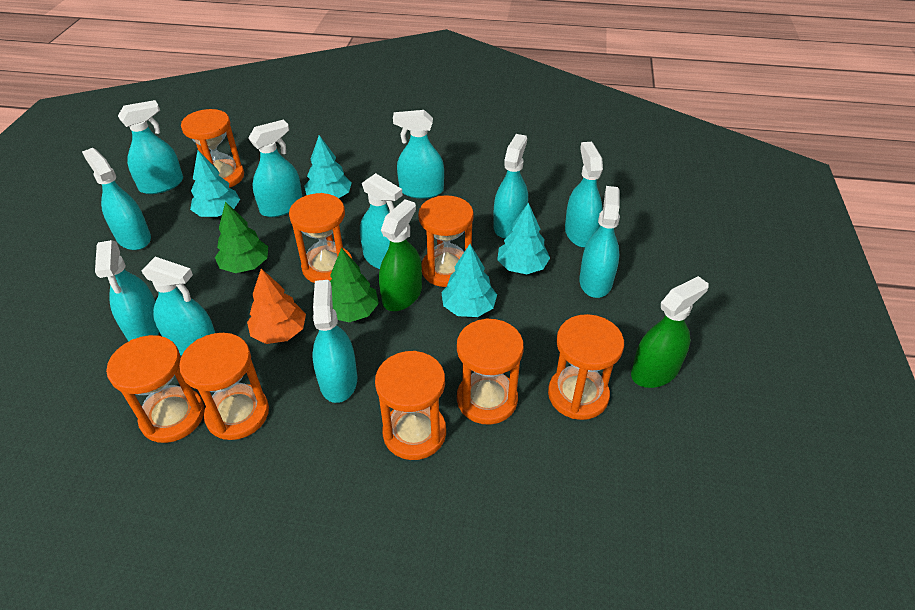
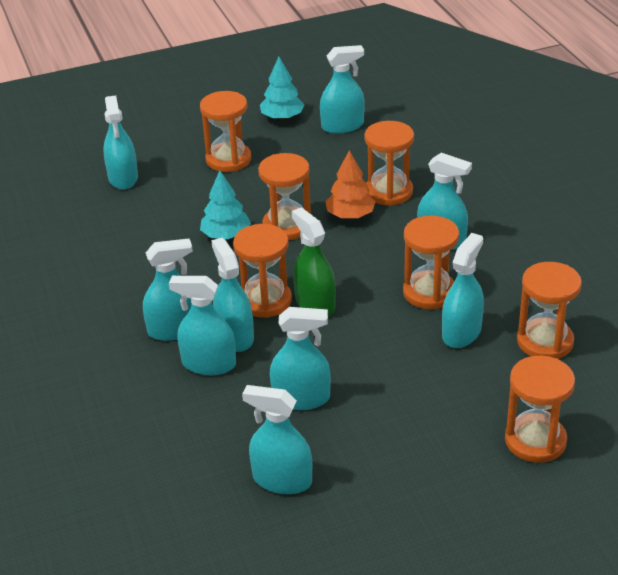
green spray bottle: [379,199,422,311] [631,276,709,388] = 2 -> [292,207,336,316] = 1
green tree: [215,201,268,273] [330,248,379,322] = 2 -> none = 0
orange hourglass: [106,335,204,443] [179,333,269,440] [181,109,244,188] [289,193,353,283] [375,351,446,460] [418,195,474,287] [457,318,524,425] [548,314,624,420] = 8 -> [200,91,251,172] [233,224,292,318] [258,153,311,240] [365,121,414,206] [403,215,459,309] [505,356,575,463] [517,262,582,359] = 7
turquoise spray bottle: [82,148,151,250] [95,240,159,342] [118,100,183,194] [142,257,215,356] [248,120,302,217] [312,280,357,403] [360,173,403,269] [393,110,444,199] [493,134,528,238] [565,142,603,248] [579,186,620,298] = 11 -> [103,95,138,190] [143,238,193,341] [169,276,236,375] [211,238,254,352] [242,385,312,494] [270,307,331,410] [320,45,365,134] [417,153,472,250] [442,233,484,348] = 9
turquoise tree: [190,150,240,217] [304,135,352,198] [441,244,497,317] [497,203,550,274] = 4 -> [200,170,251,239] [260,57,305,120] = 2

